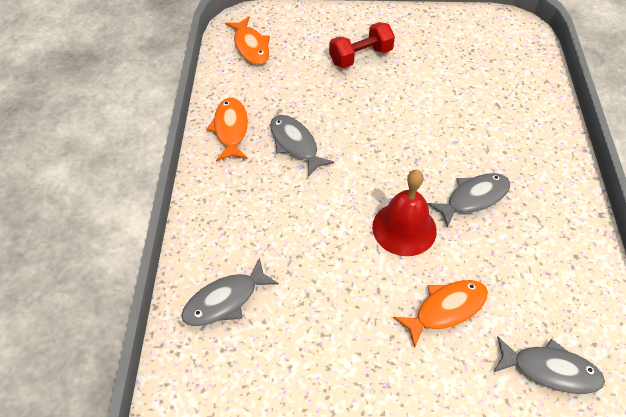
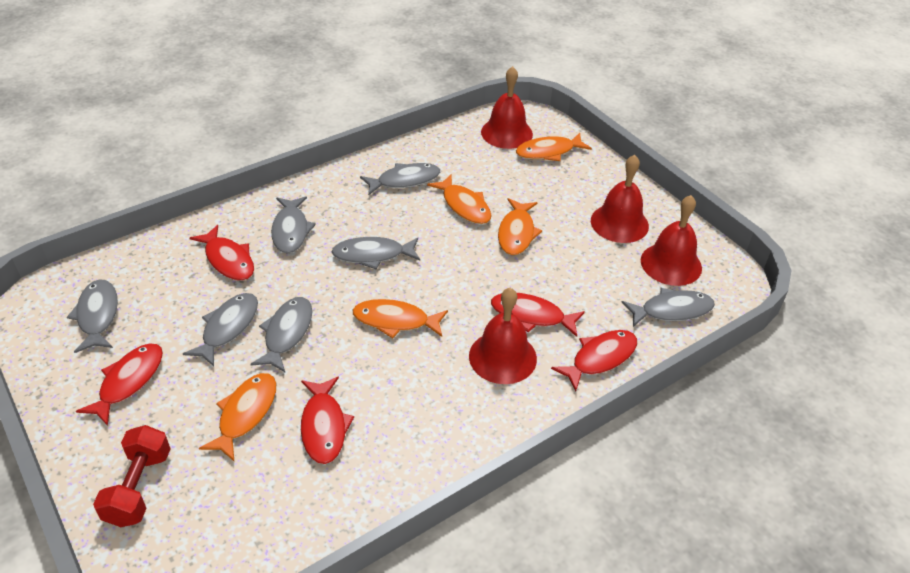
grey fish: [181,258,279,326] [270,115,334,177] [427,173,510,228] [493,336,605,394] = 4 -> [67,279,118,353] [183,293,258,367] [251,297,313,372] [271,196,316,253] [331,237,420,269] [360,163,440,196] [621,288,715,327] = 7
orange fish: [206,98,248,161] [225,17,270,65] [393,280,488,348] = 3 -> [199,373,276,461] [353,299,448,338] [427,175,492,224] [498,198,542,255] [516,133,592,161] = 5
red bell: [372,170,437,256] = 1 -> [469,288,537,384] [481,66,533,149] [591,155,649,243] [641,195,702,286] = 4
red fish: none = 0 -> [76,343,163,426] [190,225,254,281] [301,377,354,464] [491,293,585,337] [551,330,637,391] = 5

